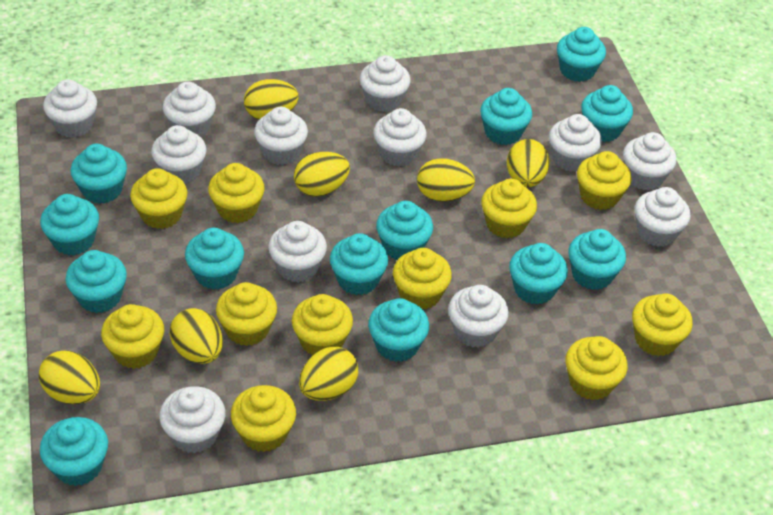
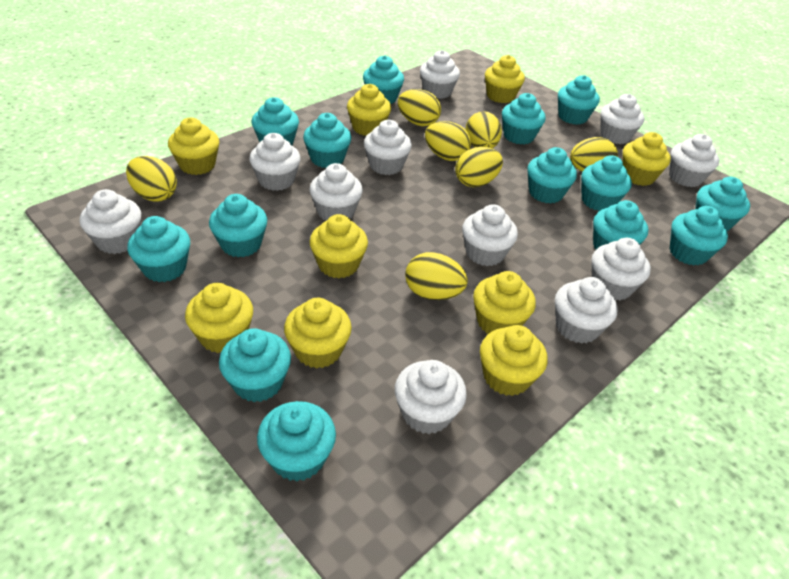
turquoise cupcake: [40,194,99,255] [40,417,108,486] [66,250,127,313] [70,144,127,204] [185,228,244,290] [330,233,388,295] [368,298,429,362] [376,201,433,260] [480,88,532,145] [509,243,568,305] [557,27,606,82] [568,229,626,290] [581,85,633,142] = 13 -> [127,216,190,282] [209,194,267,257] [219,328,291,402] [252,97,299,145] [257,401,336,481] [303,113,351,168] [363,55,404,104] [502,93,546,145] [527,147,577,204] [558,75,600,125] [581,155,632,211] [593,200,649,249] [670,206,728,266] [695,177,750,232] = 14
white cupcake: [43,79,97,138] [151,125,206,184] [159,386,226,454] [163,81,216,137] [254,107,308,165] [268,221,327,283] [360,55,410,112] [373,108,426,167] [448,285,509,348] [549,114,602,172] [623,132,677,191] [635,187,690,247] = 12 -> [80,189,141,254] [249,133,301,191] [310,163,363,221] [364,120,412,175] [395,360,467,434] [420,50,460,99] [462,204,518,266] [555,277,618,344] [592,238,651,301] [600,94,644,144] [669,134,719,187] = 11
yellow cupcake: [101,304,164,369] [130,168,188,229] [208,163,265,223] [216,282,277,346] [231,385,296,452] [292,294,353,356] [393,248,452,309] [481,179,537,238] [566,336,628,400] [577,151,631,210] [632,293,693,356] = 11 -> [168,118,219,175] [185,283,253,353] [284,298,352,368] [310,214,368,278] [347,84,391,136] [473,271,536,334] [480,325,547,396] [485,55,525,103] [622,132,671,186] = 9

